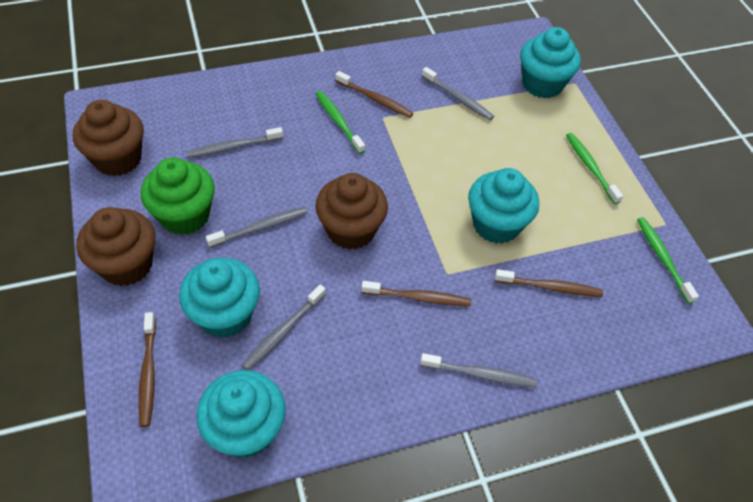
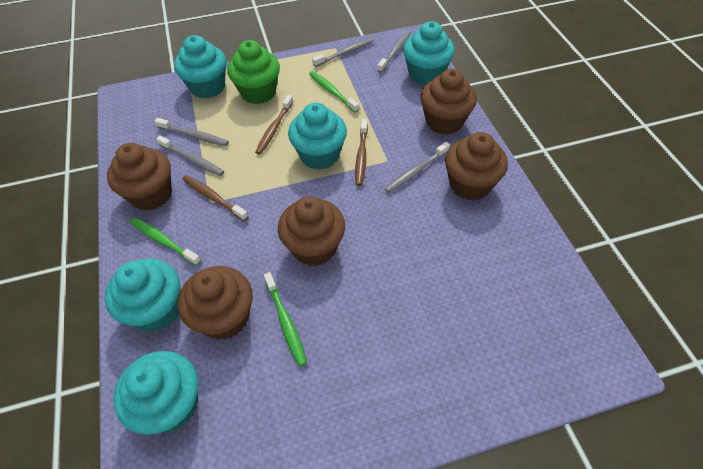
brown cupcake: [73,100,144,176] [76,207,156,286] [315,173,388,250] = 3 -> [107,143,172,211] [178,266,253,340] [278,196,345,266] [420,69,477,135] [445,132,508,201] = 5
brown toothbrush: [139,312,156,427] [335,71,413,118] [361,281,471,306] [495,269,603,297] = 4 -> [182,175,249,221] [255,95,293,155] [355,119,368,186] = 3
turquoise cupcake: [179,258,260,338] [196,370,286,458] [468,168,539,244] [520,27,581,99] = 4 -> [105,259,180,332] [113,351,198,434] [174,35,227,98] [288,103,347,170] [403,21,455,85] = 5

